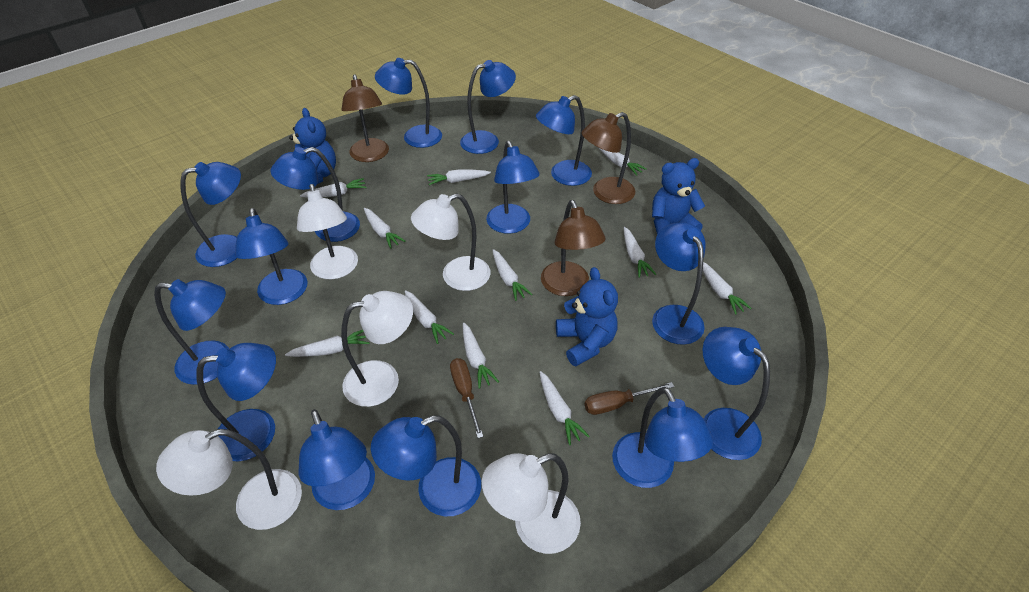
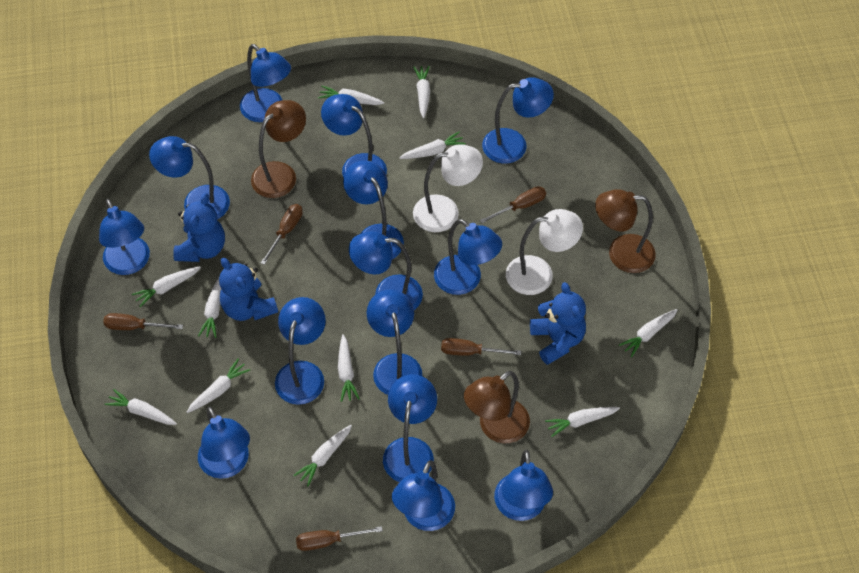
brown screwdriver: [450,358,483,438] [584,382,674,415] = 2 -> [103,313,183,330] [261,204,303,265] [296,526,383,551] [441,338,521,356] [479,186,546,223] = 5
white lamp: [156,429,302,530] [297,184,358,279] [341,291,413,407] [411,193,491,291] [482,453,581,554] = 5 -> [413,144,483,232] [506,209,583,295] = 2

